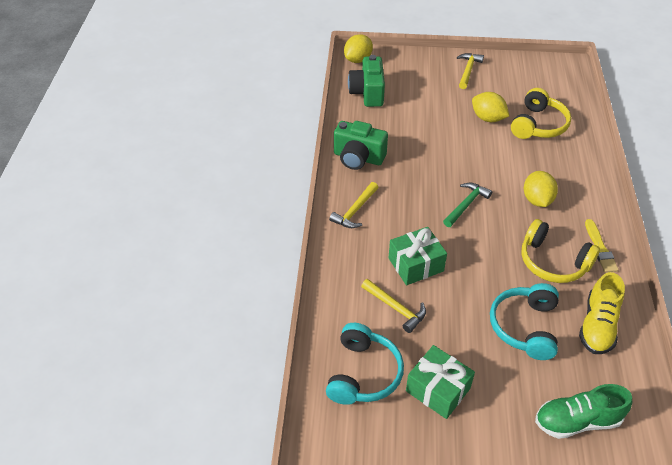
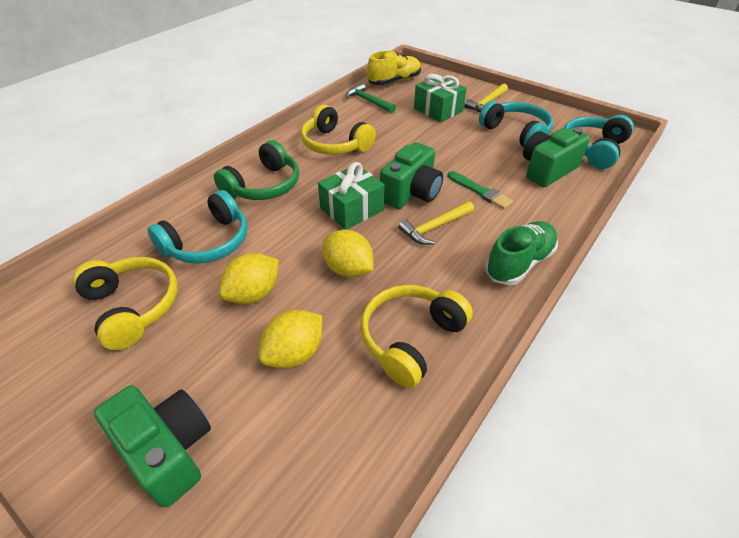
green brush: none = 0 -> [447,171,513,209] = 1
green camera: [334,121,388,170] [348,55,385,107] = 2 -> [94,385,211,508] [380,142,443,209] [523,127,590,187] = 3
green headphones: none = 0 -> [214,140,299,200] = 1
turquoise headphones: [326,323,404,405] [490,283,559,360] = 2 -> [148,190,247,264] [479,101,553,147] [564,115,634,169] = 3
yellow brush: [585,219,619,272] = 1 -> none = 0
yellow hammer: [329,182,378,228] [361,279,426,333] [457,53,484,89] = 3 -> [398,201,474,245] [464,84,508,112] = 2
yellow headphones: [511,88,571,139] [521,219,600,283] = 2 -> [72,257,178,350] [301,105,376,155] [360,285,473,388] = 3

